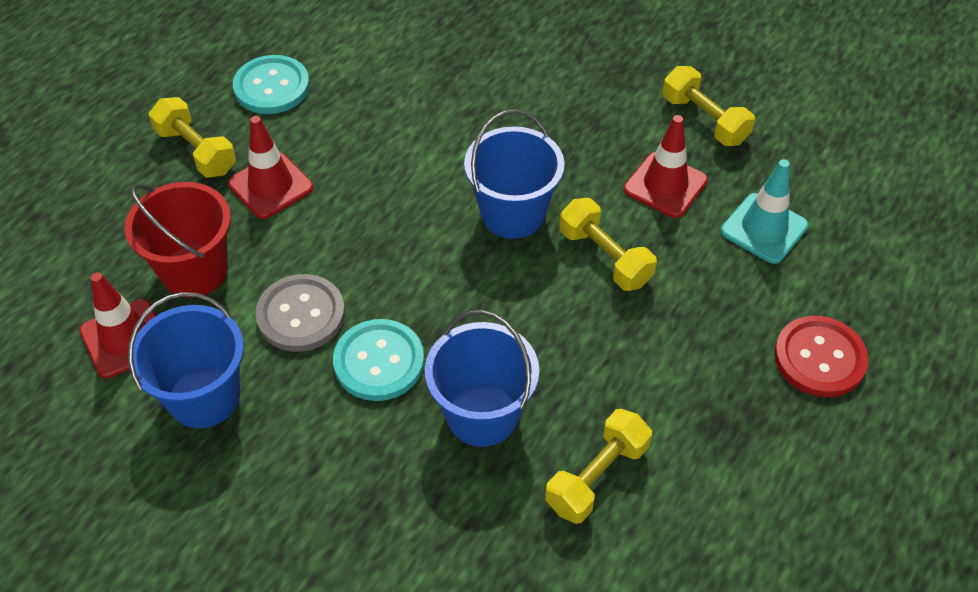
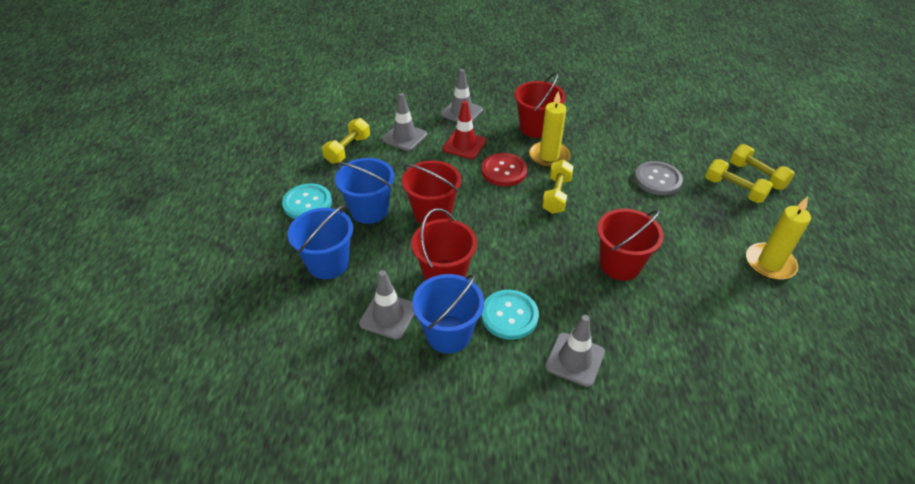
grey traffic cone: none = 0 -> [359,270,414,340] [382,93,427,151] [441,69,483,122] [545,315,605,387] = 4
red bucket: [125,182,231,298] = 1 -> [402,160,461,224] [411,208,477,281] [514,72,566,138] [597,209,664,281] = 4
red traffic cone: [80,272,156,378] [228,116,313,219] [624,115,708,218] = 3 -> [443,101,486,159] = 1
turquoise traffic cone: [721,159,808,264] = 1 -> none = 0
yellow candle: none = 0 -> [529,90,571,168] [746,197,811,280] = 2

